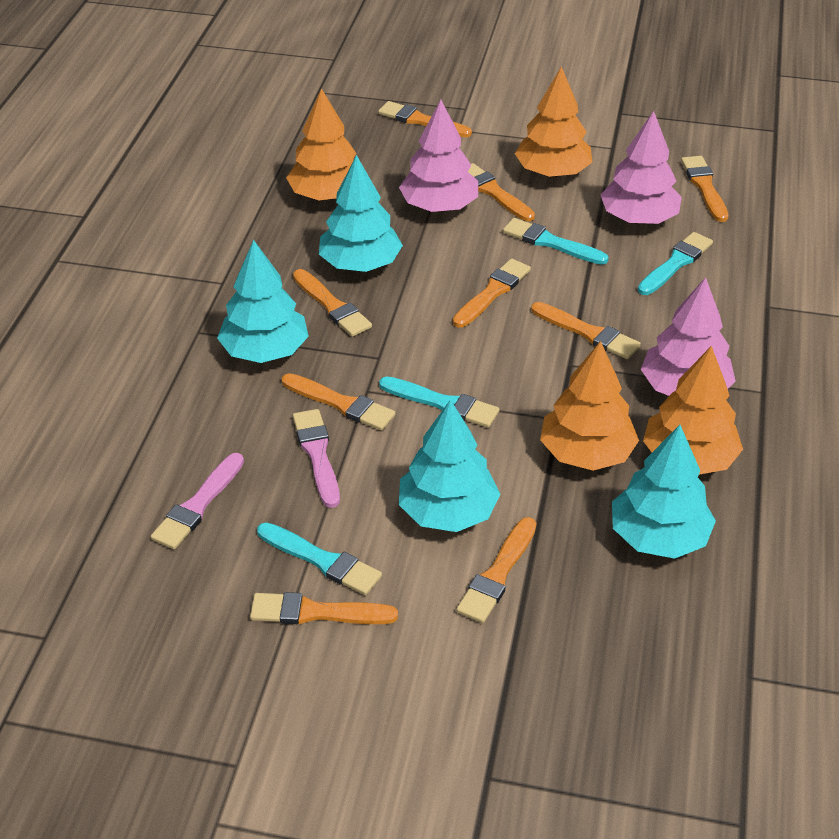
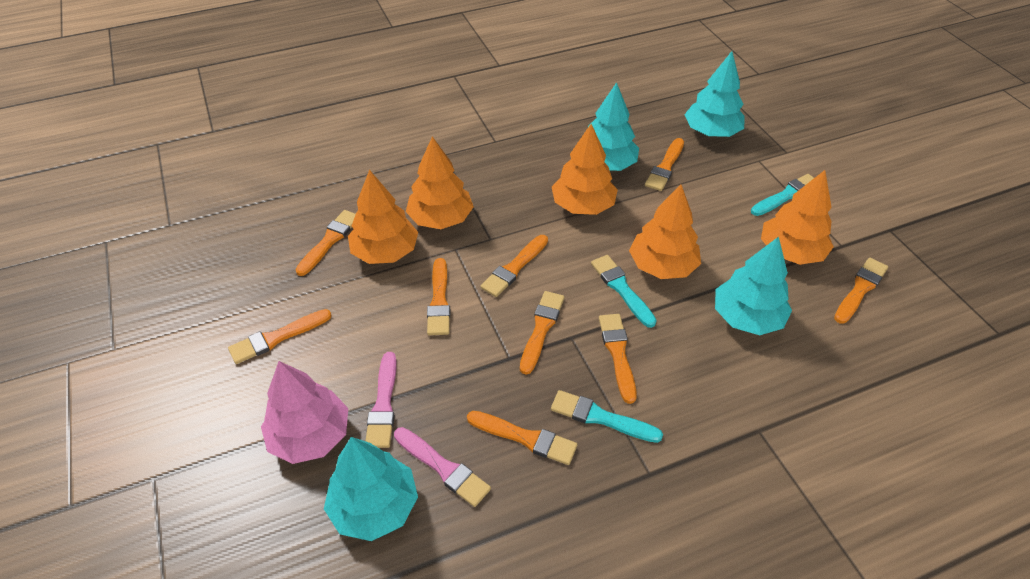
orange tree: [286,88,365,200] [515,66,592,177] [540,341,639,471] [643,346,743,475] = 4 -> [348,170,418,264] [406,136,474,229] [552,124,618,215] [629,185,701,279] [761,170,834,265] = 5
pink tree: [399,100,478,212] [600,111,682,224] [641,277,736,396] = 3 -> [261,361,348,464] = 1
turquoise brush: [257,522,382,595] [379,376,499,428] [503,218,609,265] [638,232,713,295] = 4 -> [551,390,663,443] [591,255,657,328] [751,174,814,216] = 3

